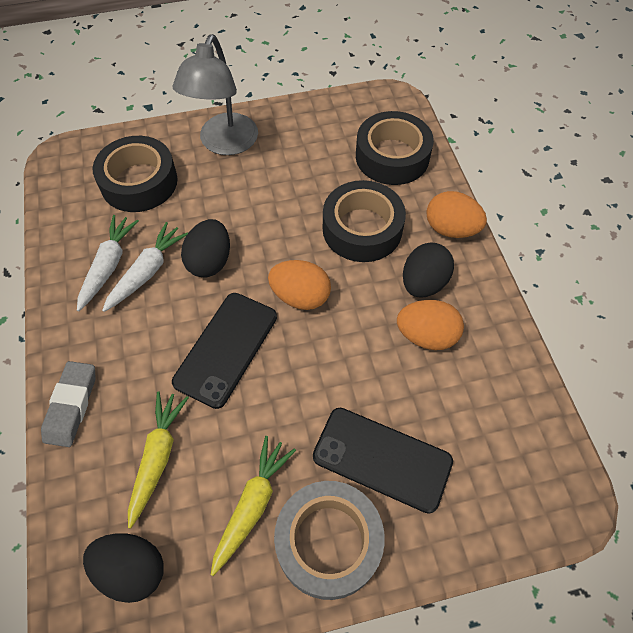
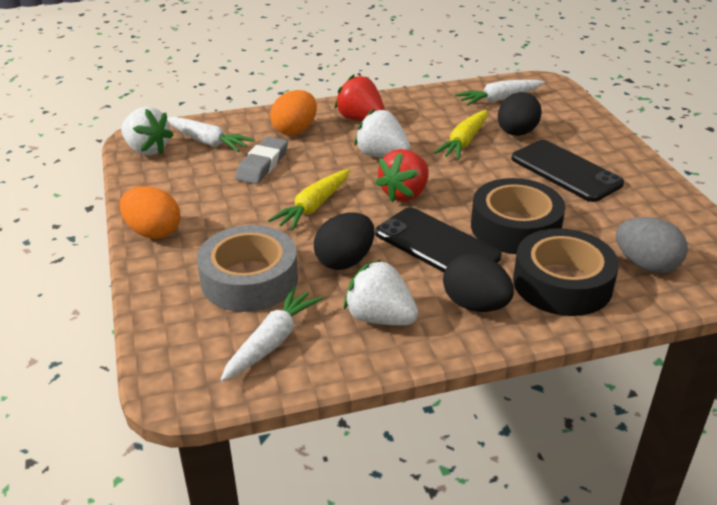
black tape: [93,136,178,212] [323,180,406,262] [356,111,434,185] = 3 -> [471,178,566,254] [513,228,619,316] = 2
grey egg: none = 0 -> [616,217,688,273] = 1
grey lamp: [172,34,258,155] = 1 -> none = 0
orange egg: [268,260,331,310] [397,300,464,350] [426,191,487,238] = 3 -> [120,186,180,239] [270,90,317,135] = 2
red strawberry: none = 0 -> [334,74,385,121] [375,149,429,202] = 2
white carrot: [77,215,139,311] [102,222,188,312] = 2 -> [167,117,254,152] [220,287,323,382] [455,80,545,106] = 3
white strawberry: none = 0 -> [121,107,173,155] [344,260,418,325] [355,109,411,158] = 3

